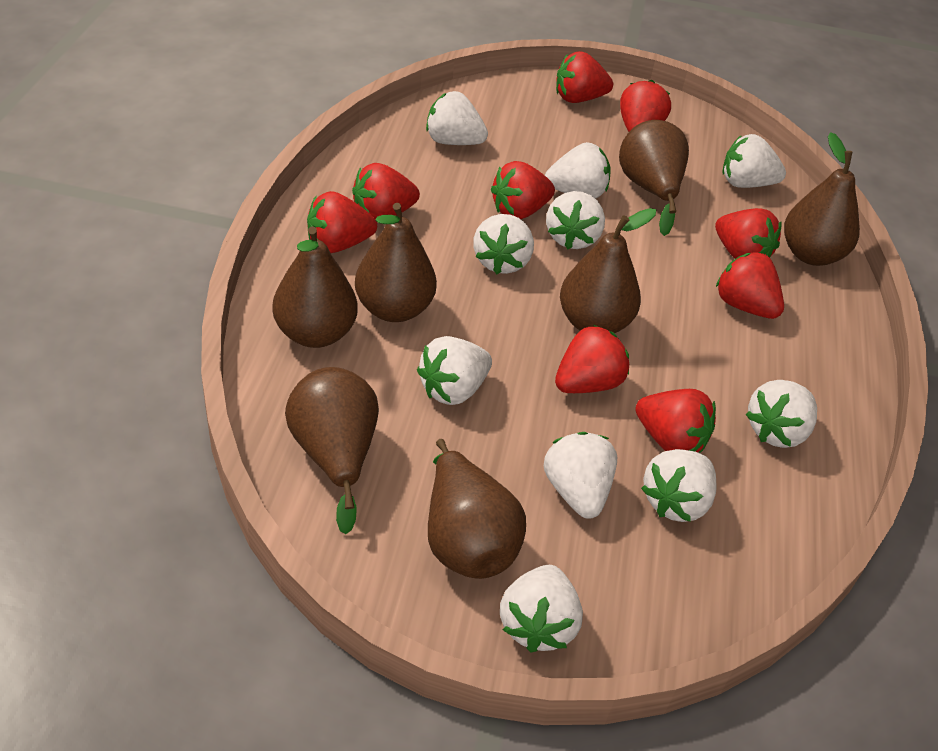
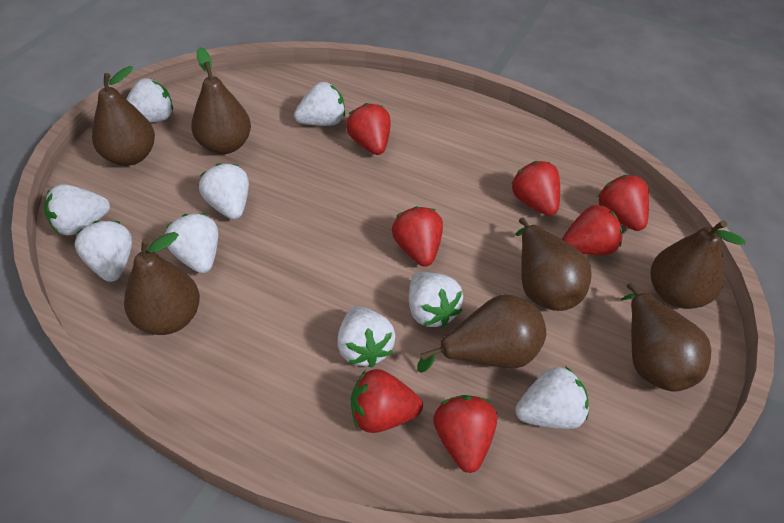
red strawberry: [307,191,377,253] [352,163,420,223] [491,161,555,219] [555,325,629,393] [556,51,613,103] [620,80,671,132] [635,389,716,453] [715,208,782,259] [716,253,784,319] = 9 -> [346,103,391,155] [351,369,423,433] [392,206,443,267] [433,395,497,473] [511,161,560,216] [562,205,623,255] [597,175,649,231] = 7
white strawberry: [417,336,492,405] [426,91,488,145] [473,214,534,274] [500,565,583,653] [544,432,617,519] [545,142,611,199] [546,191,605,249] [641,449,717,522] [722,134,786,188] [746,380,817,448] = 10 -> [44,184,110,236] [75,221,132,282] [126,78,173,123] [165,214,218,273] [199,163,249,219] [294,82,345,126] [337,306,396,368] [409,272,463,327] [515,366,589,429] = 9

